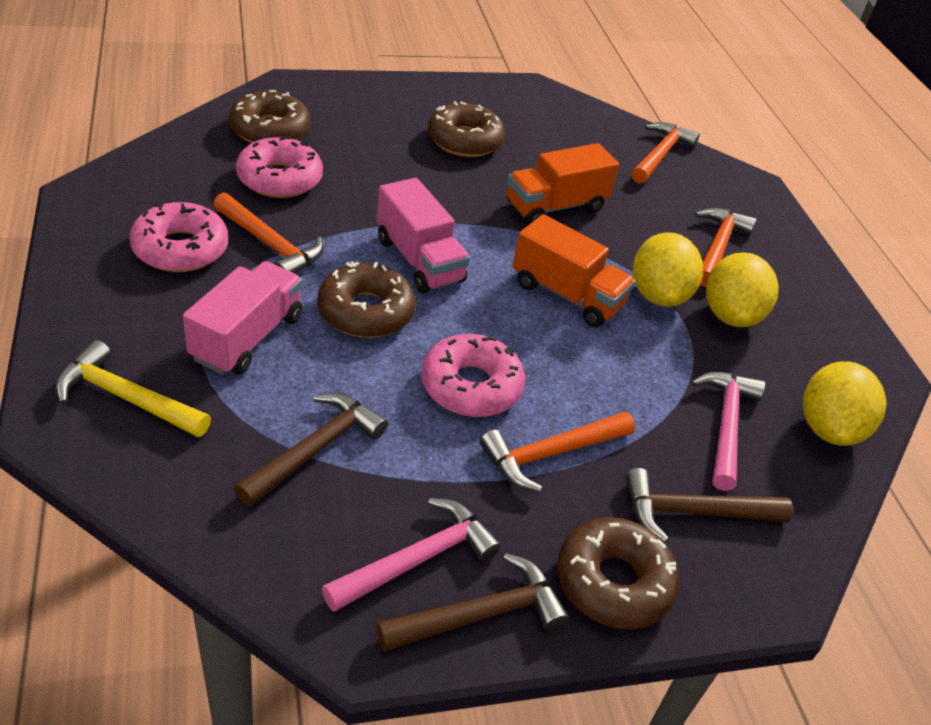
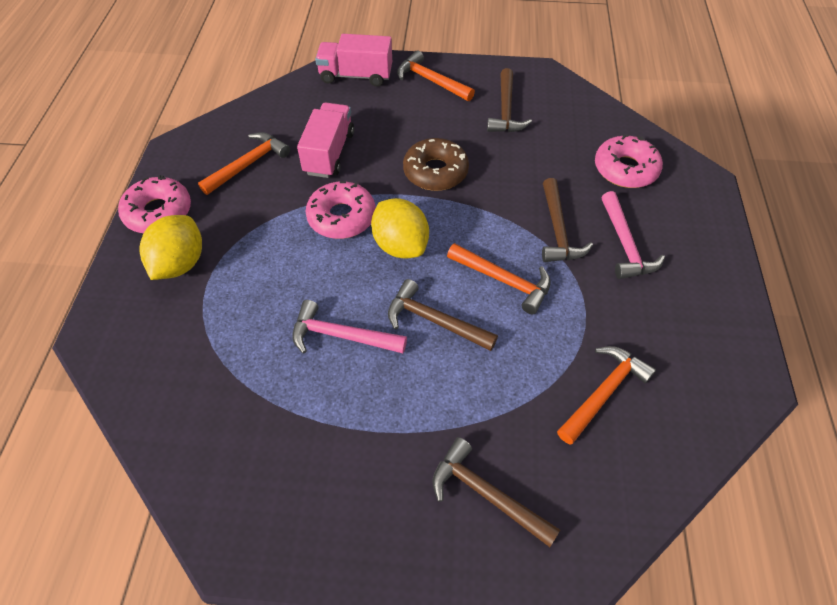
brown donut: [229,90,311,143] [318,261,416,338] [428,101,505,157] [557,517,680,630] = 4 -> [403,138,469,191] = 1
brown hammer: [234,393,388,507] [376,553,569,652] [625,468,793,543] = 3 -> [388,279,498,351] [432,437,560,547] [487,68,532,132] [542,178,593,262] = 4
orange truck: [507,143,619,224] [513,214,635,327] = 2 -> none = 0
yellow hammer: [55,340,211,437] = 1 -> none = 0
yellow lemon: [633,232,703,307] [706,252,779,327] [803,361,887,446] = 3 -> [140,215,202,280] [371,198,429,259] = 2

